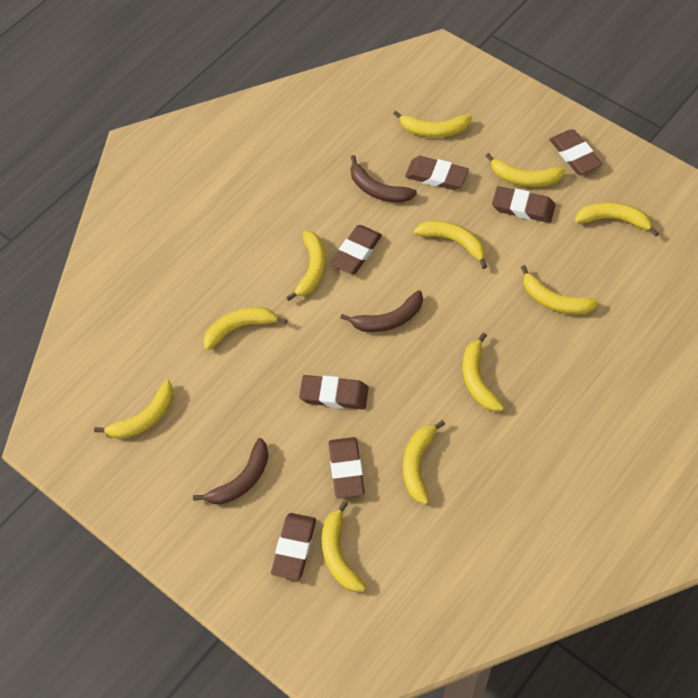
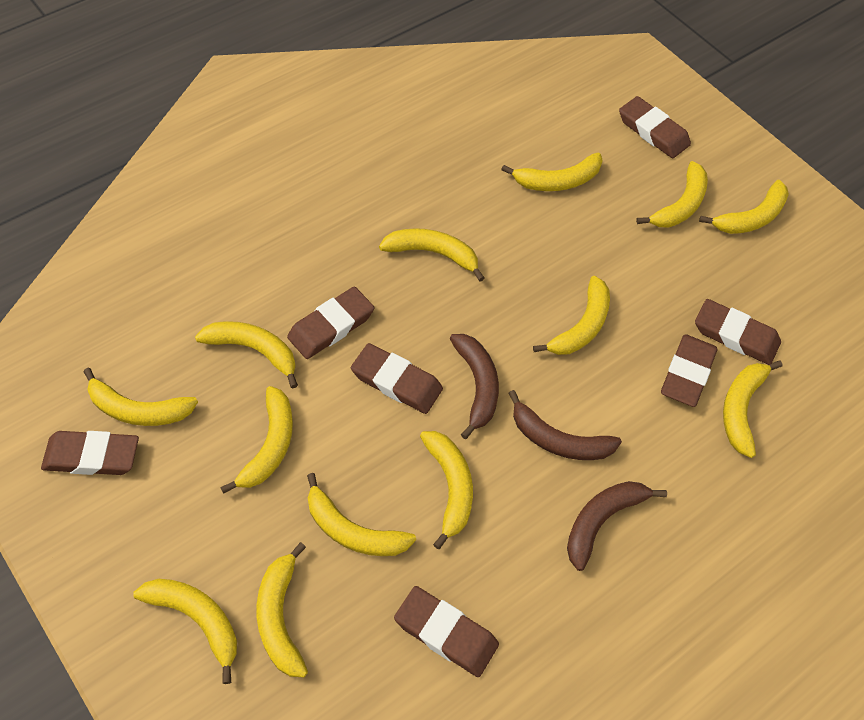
yellow banana: [94,380,173,439] [203,307,287,351] [286,231,326,301] [322,501,366,592] [393,111,472,138] [403,420,445,504] [414,221,487,269] [462,333,504,411] [486,153,565,187] [521,265,599,315] [575,202,659,237] = 11 -> [83,368,198,426] [133,579,237,684] [195,321,298,389] [220,386,293,494] [257,542,308,677] [307,473,416,556] [379,228,484,281] [420,431,473,549] [501,153,603,191] [533,276,610,355] [636,161,708,227] [699,180,789,234] [723,361,782,458] = 13

